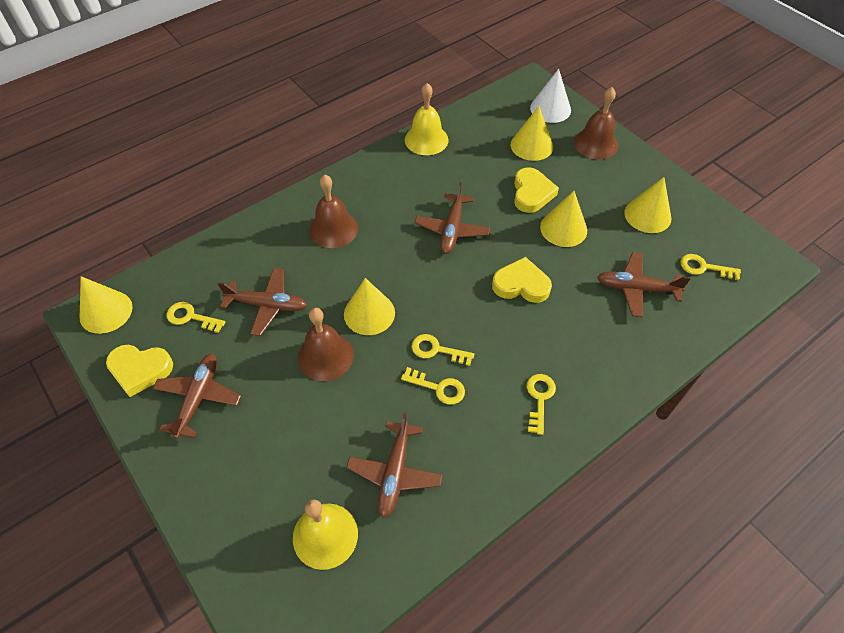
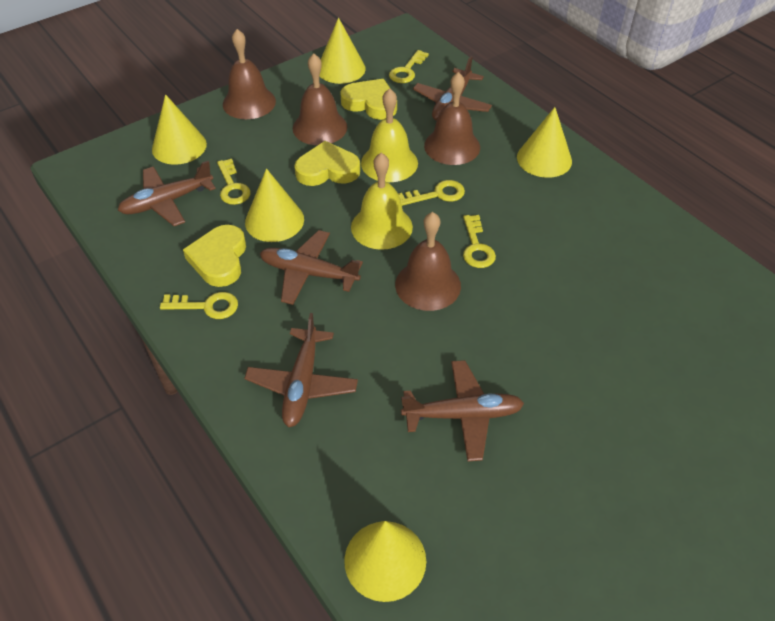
brown bell: [298,308,354,381] [309,175,358,248] [574,87,618,159] = 3 -> [223,29,276,119] [293,54,347,145] [395,212,461,311] [424,72,480,165] = 4
white cone: [530,69,571,123] = 1 -> none = 0

